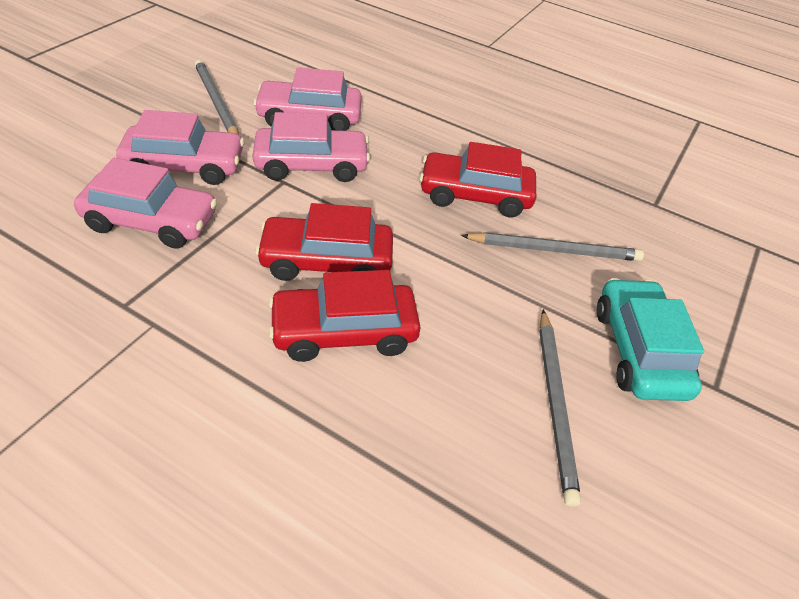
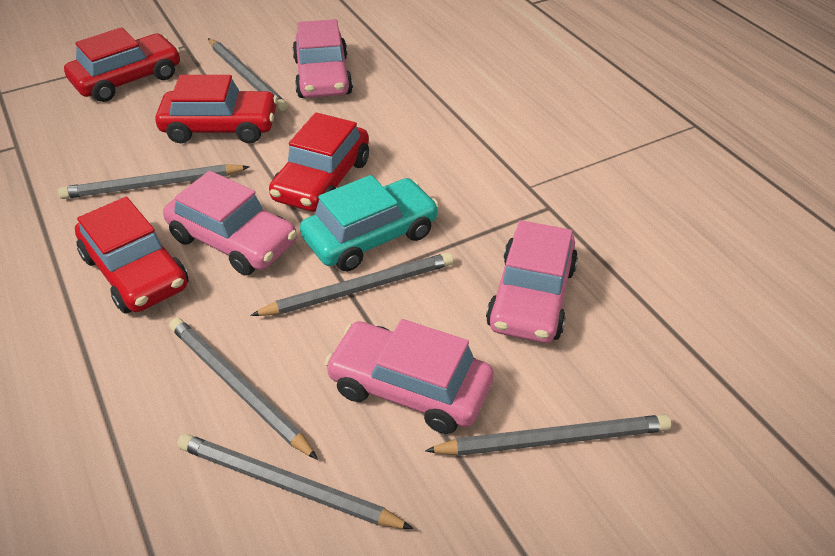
grey pencil: [195,60,239,134] [461,232,644,261] [539,310,581,507] = 3 -> [58,164,250,199] [169,318,318,460] [177,434,413,529] [208,38,287,111] [250,252,454,316] [425,414,671,456] = 6
red car: [255,203,393,281] [268,270,420,362] [419,142,536,217] = 3 -> [64,27,180,102] [75,197,189,314] [155,75,278,143] [269,112,369,212] = 4

